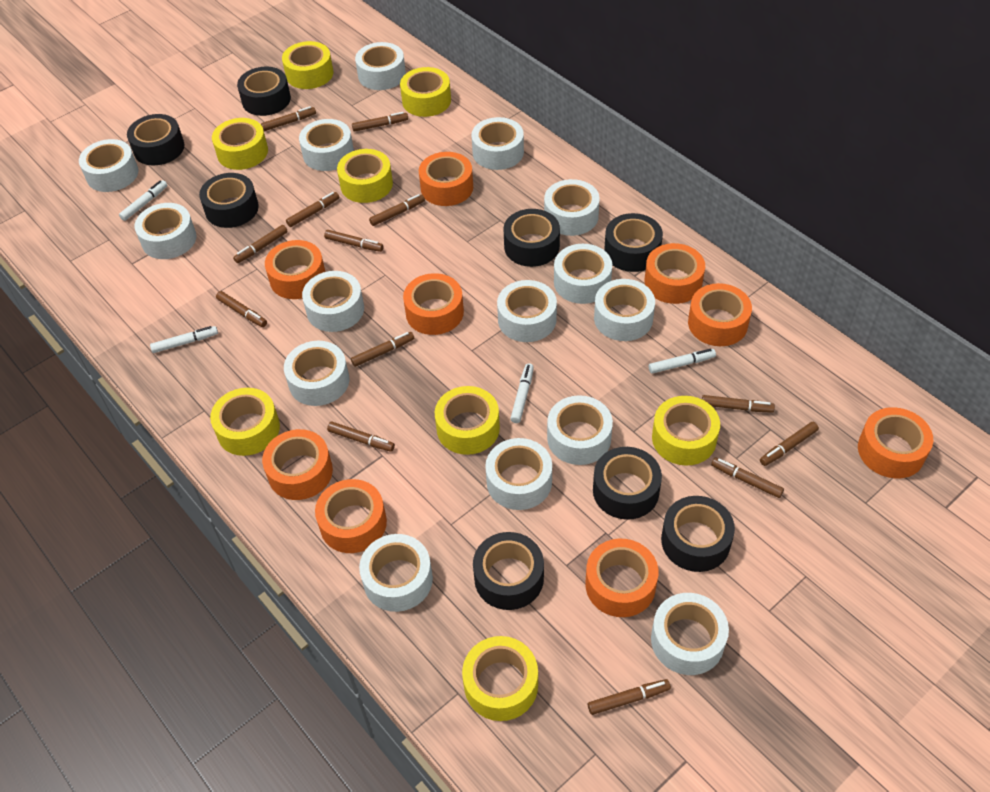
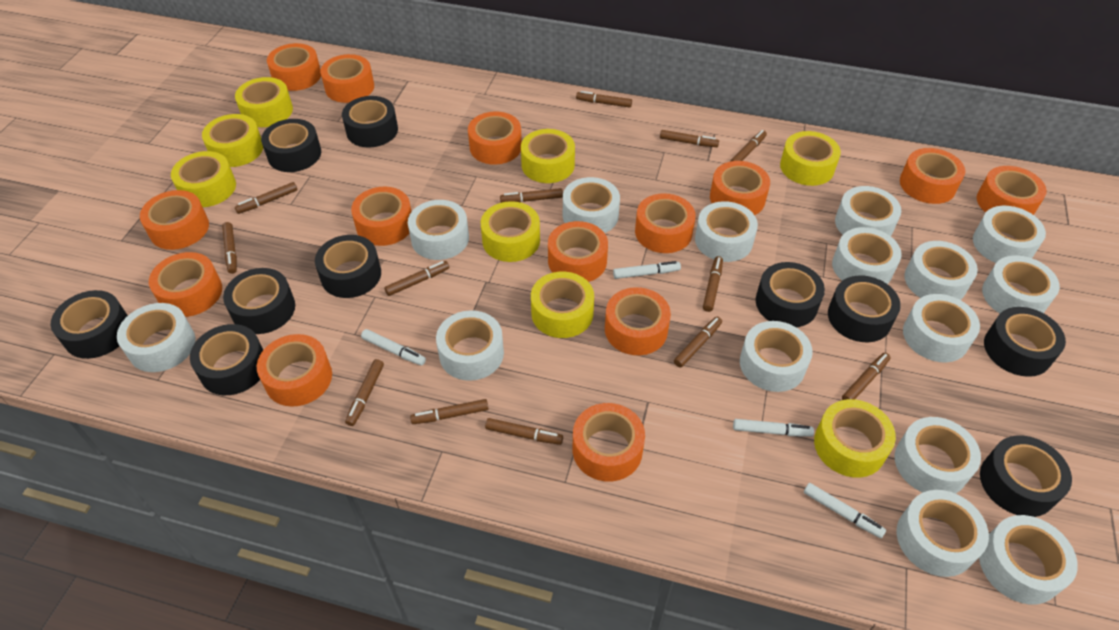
black tape: [127,114,185,165] [199,173,259,228] [237,67,291,116] [473,532,544,610] [503,209,560,267] [593,447,662,520] [604,213,663,272] [661,496,735,572] = 8 -> [51,290,128,359] [190,324,263,395] [223,268,295,334] [261,119,321,172] [315,235,381,298] [342,96,398,148] [756,262,825,327] [828,276,901,342] [980,435,1072,517] [984,307,1066,377] = 10
orange tape: [262,429,333,500] [265,240,325,299] [315,479,387,553] [403,273,464,335] [419,152,473,206] [585,539,659,617] [645,243,705,304] [688,283,752,346] [858,407,933,479] = 9 -> [140,190,209,250] [149,252,222,317] [257,334,332,407] [267,43,321,91] [320,54,374,103] [351,187,412,246] [468,112,522,165] [548,221,608,282] [573,403,645,481] [605,287,671,355] [635,193,696,253] [710,161,770,215] [900,148,965,204] [977,166,1047,215] = 14

